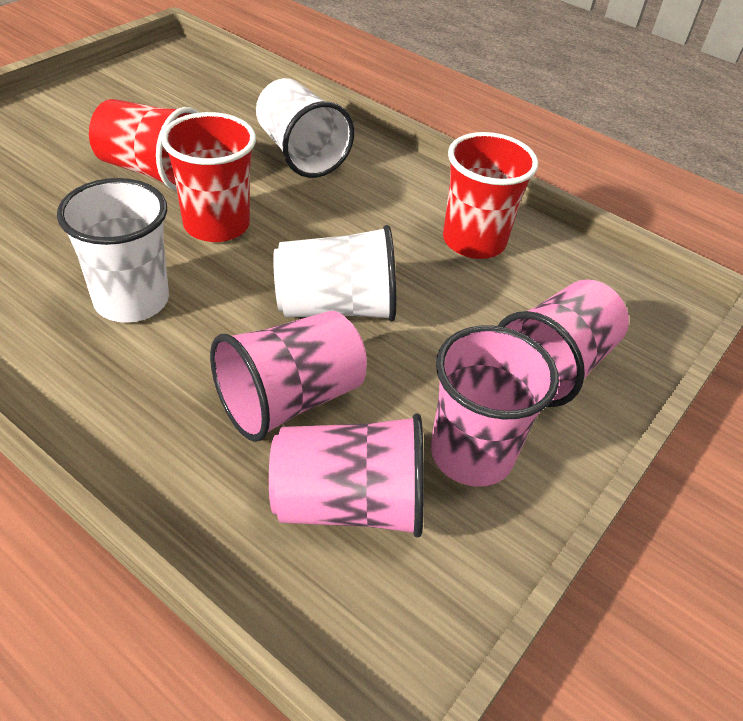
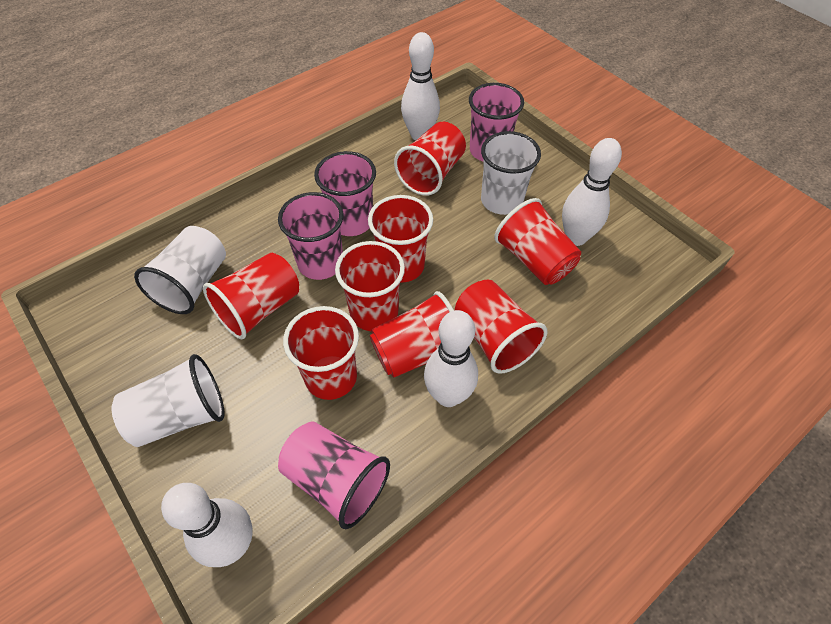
red cup: [89,99,199,191] [161,112,256,242] [443,132,538,259] = 3 -> [203,253,299,339] [283,306,359,400] [335,241,405,331] [368,195,433,283] [370,291,454,378] [394,122,466,195] [455,280,547,374] [494,198,581,285] = 8
white bowling pin: none = 0 -> [161,483,253,567] [401,32,440,141] [424,310,478,407] [562,138,622,246] = 4

